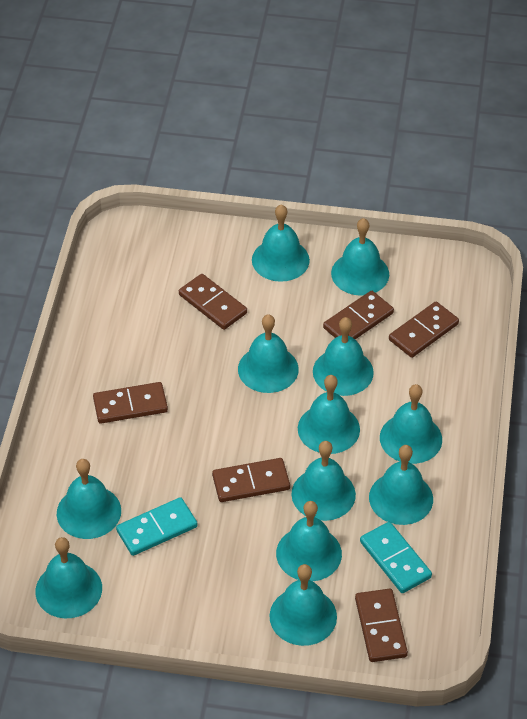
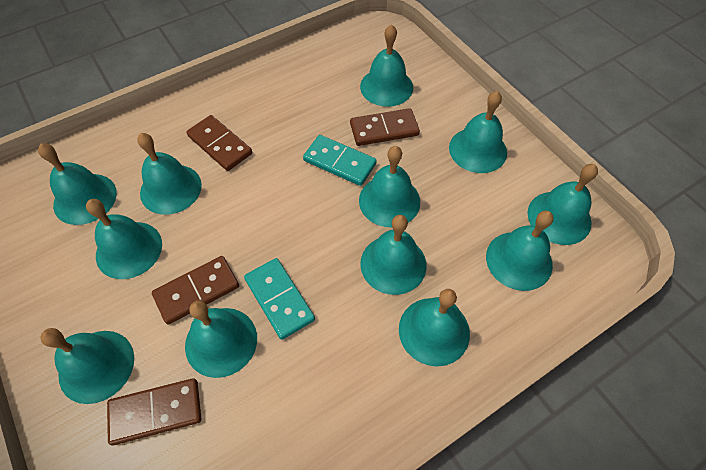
brown domino: [93,382,168,424] [179,274,247,330] [212,458,290,502] [323,291,394,339] [355,588,408,662] [389,302,459,358] = 6 -> [107,378,201,445] [152,256,239,325] [186,115,252,171] [350,108,420,146] = 4

